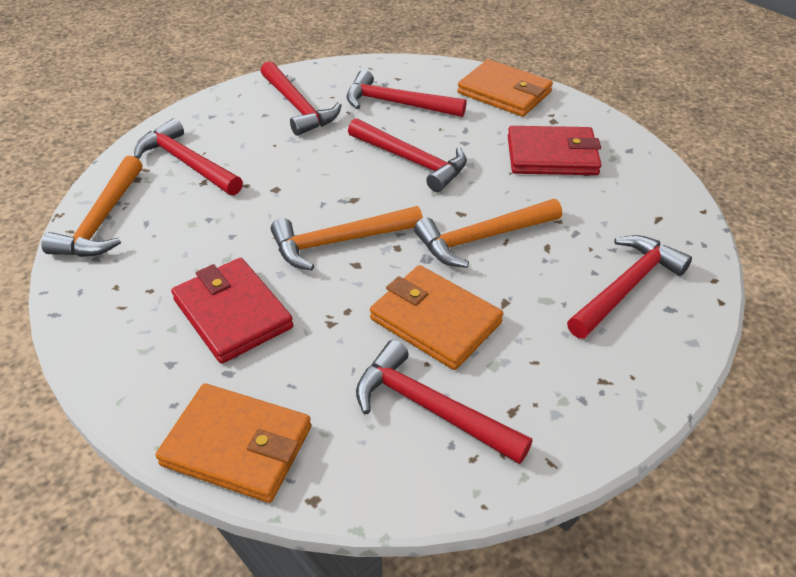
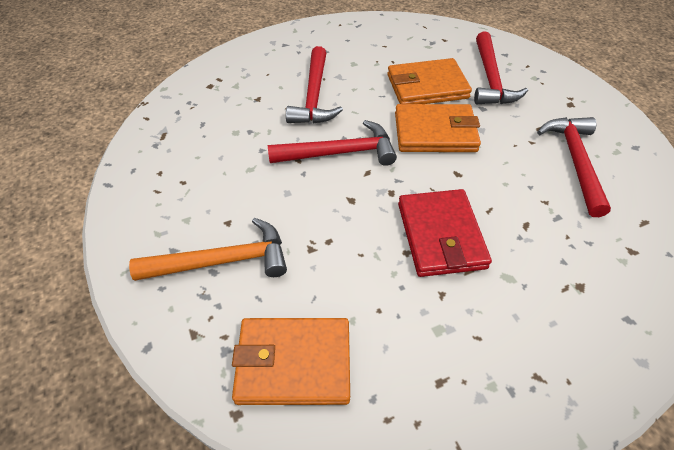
orange hammer: [41,156,142,257] [271,206,423,271] [414,199,562,268] = 3 -> [129,218,287,281] = 1
red hammer: [134,118,243,195] [261,61,341,136] [347,70,467,117] [348,118,467,192] [356,340,532,464] [567,235,692,339] = 6 -> [268,120,397,166] [286,46,343,123] [474,32,528,104] [537,117,611,217] = 4
red wallet: [171,258,293,364] [508,126,602,175] = 2 -> [398,189,492,277] = 1

